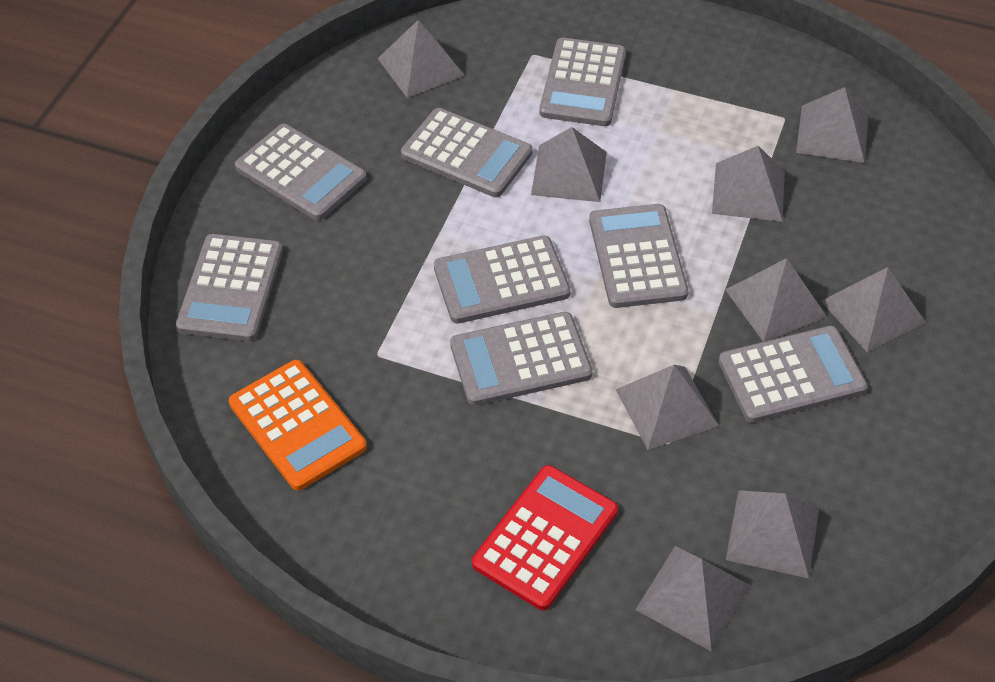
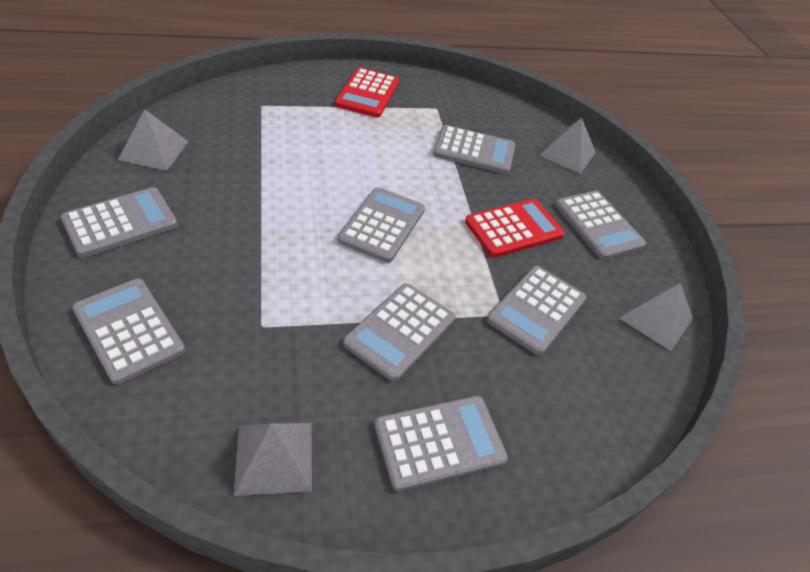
grey pyramid: [377,20,465,98] [531,127,607,202] [615,365,719,450] [635,546,750,652] [712,146,785,222] [725,258,827,342] [726,490,819,579] [796,87,869,163] [821,267,926,352] = 9 -> [118,109,189,171] [234,423,312,496] [539,118,596,174] [619,283,693,351] = 4
orange calculator: [229,360,367,491] = 1 -> none = 0
red calculator: [472,465,618,610] = 1 -> [335,68,399,117] [465,199,564,258] = 2

